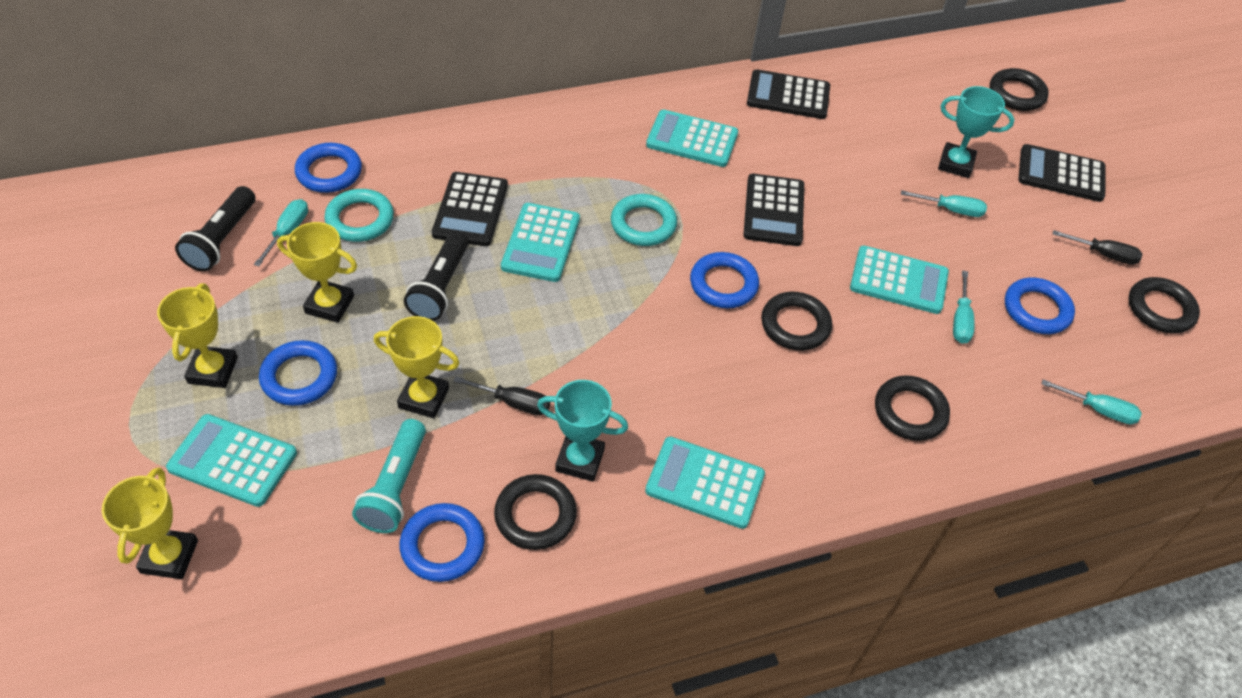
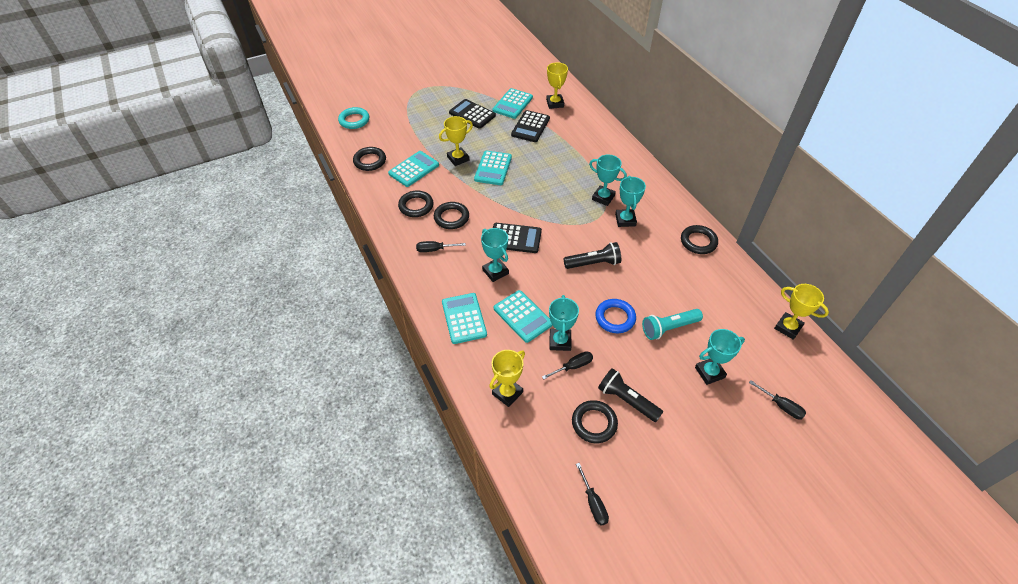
black calculator: [432,172,508,246] [743,174,804,246] [747,69,830,119] [1018,144,1106,202] = 4 -> [449,99,496,129] [493,223,542,253] [511,110,550,142] = 3
black screwdriver: [453,376,550,415] [1053,230,1143,265] = 2 -> [416,241,466,252] [542,351,593,380] [576,463,609,526] [749,380,806,419] = 4
blue ring: [259,340,337,406] [295,143,362,193] [400,503,485,582] [690,252,759,308] [1005,277,1075,334] = 5 -> [595,299,636,333] = 1
turquoise ring: [324,189,394,242] [611,194,677,246] = 2 -> [338,107,370,129] = 1
turquoise screwdriver: [254,199,308,266] [901,190,987,217] [953,270,974,344] [1042,379,1142,424] = 4 -> none = 0
turquoise trophy: [537,380,628,482] [938,86,1015,178] = 2 -> [481,228,509,282] [549,295,579,351] [589,155,627,206] [615,176,646,227] [695,329,745,385] = 5

